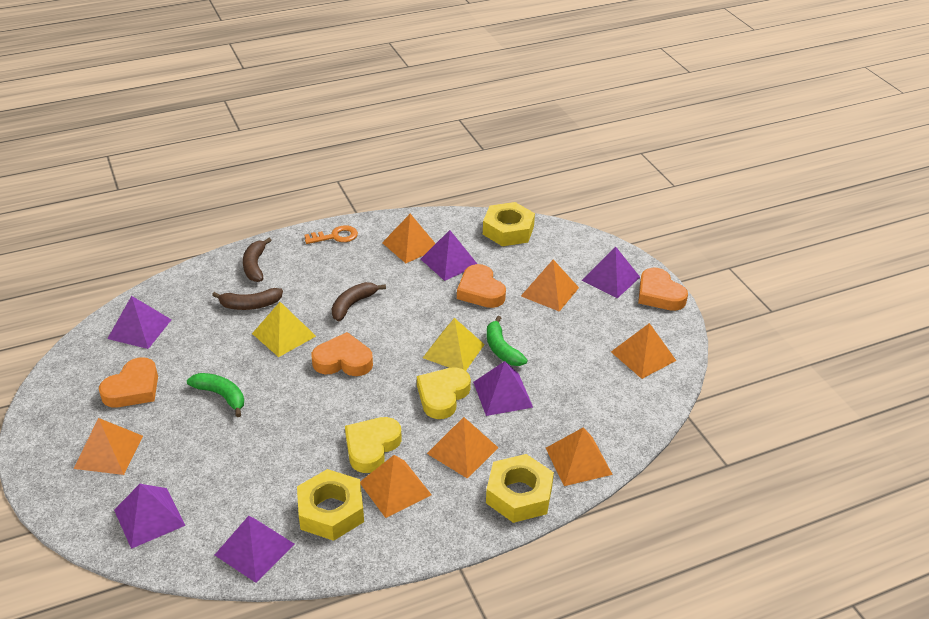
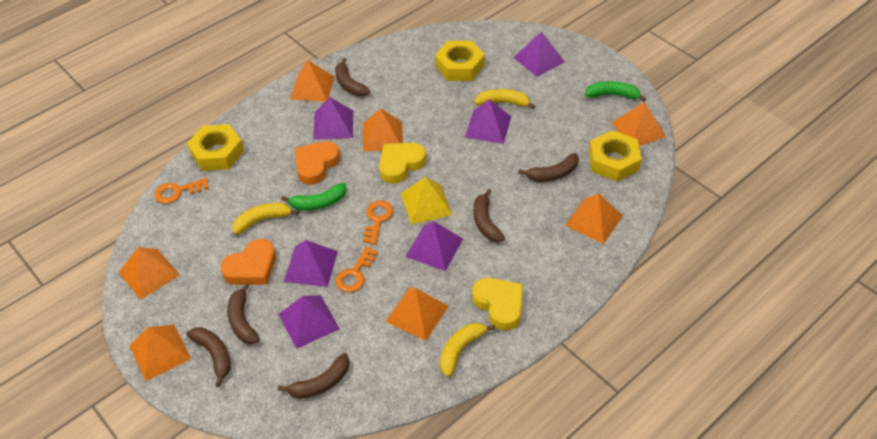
brown banana: [212,288,283,310] [243,238,272,282] [332,282,386,321] = 3 -> [186,327,231,387] [227,282,260,344] [277,353,350,399] [335,58,370,96] [474,189,505,242] [518,153,579,182] = 6
orange heart: [99,357,158,407] [312,332,373,376] [457,264,506,308] [638,268,688,311] = 4 -> [221,239,276,285] [295,141,340,185] = 2
orange key: [304,225,358,244] = 1 -> [154,178,209,204] [335,247,378,293] [363,200,394,245] = 3
yellow banana: none = 0 -> [232,202,299,234] [440,323,495,377] [474,89,535,109] = 3
yellow pyramid: [252,302,316,357] [423,318,485,371] = 2 -> [401,177,452,225] = 1

